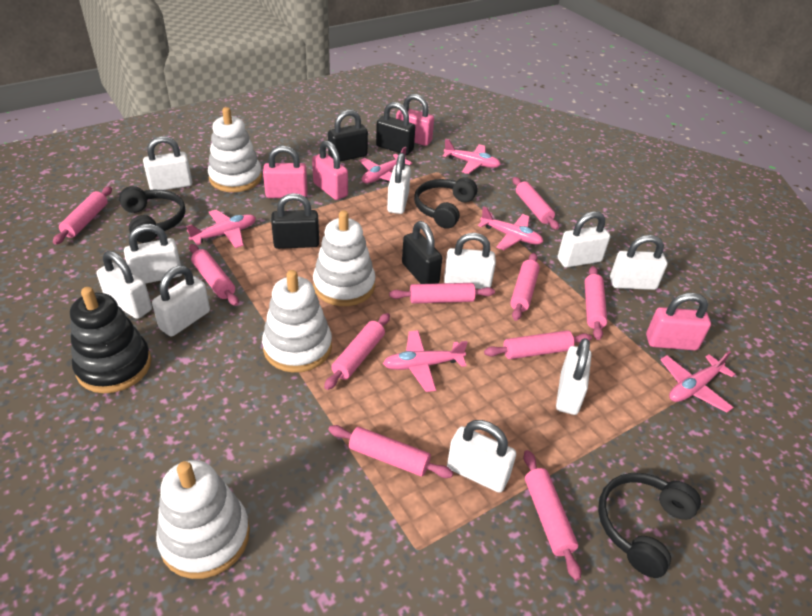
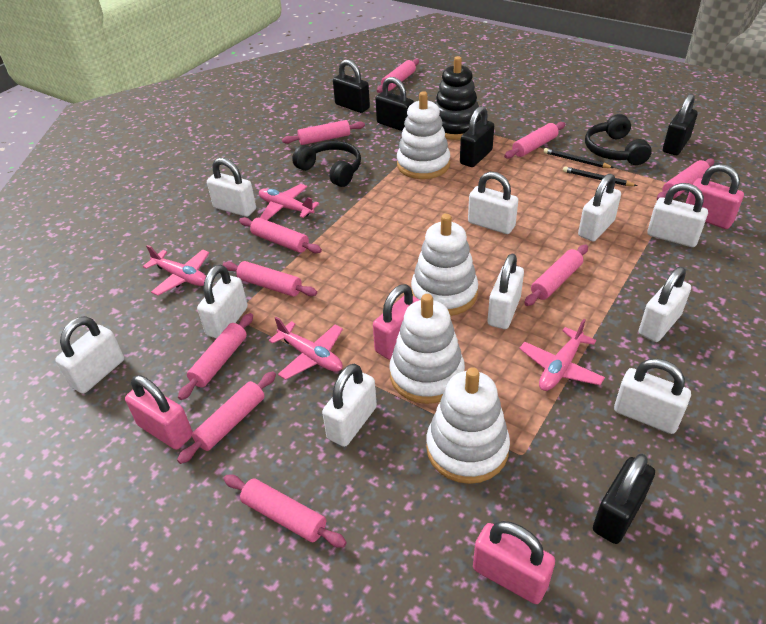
black headphones: [119,186,186,243] [414,177,477,229] [598,473,701,578] = 3 -> [292,141,361,187] [585,114,652,165] = 2
black padlock: [271,193,319,249] [328,110,368,162] [376,102,415,155] [402,221,442,284] = 4 -> [333,59,370,113] [375,77,414,131] [460,106,494,167] [593,454,655,544] [663,94,698,155] = 5
black pencil: none = 0 -> [544,148,614,168] [563,166,638,186] = 2
pink plane: [186,210,256,248] [360,147,412,184] [383,330,468,392] [443,139,501,174] [478,206,543,250] [660,351,735,413] = 6 -> [143,245,209,296] [259,184,319,220] [269,317,343,380] [519,319,605,391] = 4

